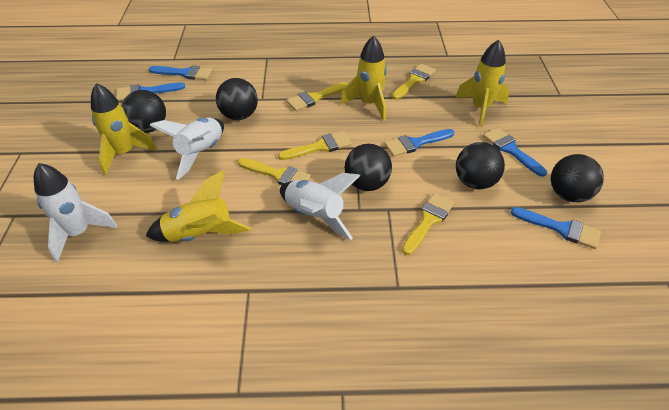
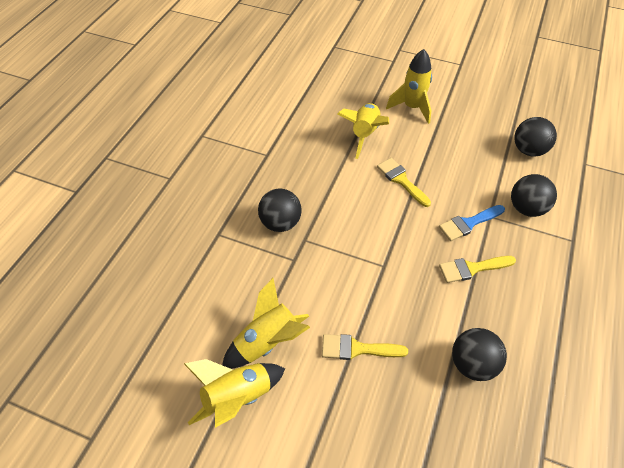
black ball: [122,90,166,133] [216,78,258,120] [345,144,392,191] [456,142,505,190] [551,154,604,202] = 5 -> [258,189,301,232] [452,328,507,381] [511,174,557,217] [514,117,557,157] = 4
blue brush: [116,82,185,101] [149,65,213,80] [384,129,454,157] [483,128,547,177] [511,207,601,249] = 5 -> [439,205,505,241] = 1
white rocket: [34,163,118,263] [149,117,224,180] [280,173,360,240] = 3 -> none = 0
yellow brush: [238,158,312,185] [278,131,352,160] [286,82,348,111] [392,64,436,100] [402,193,455,255] = 5 -> [322,334,408,360] [377,158,431,207] [439,256,516,283] = 3

